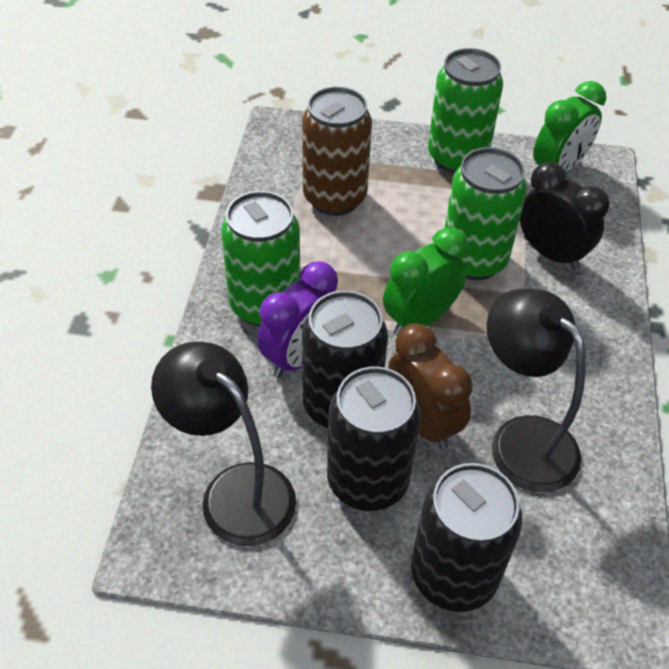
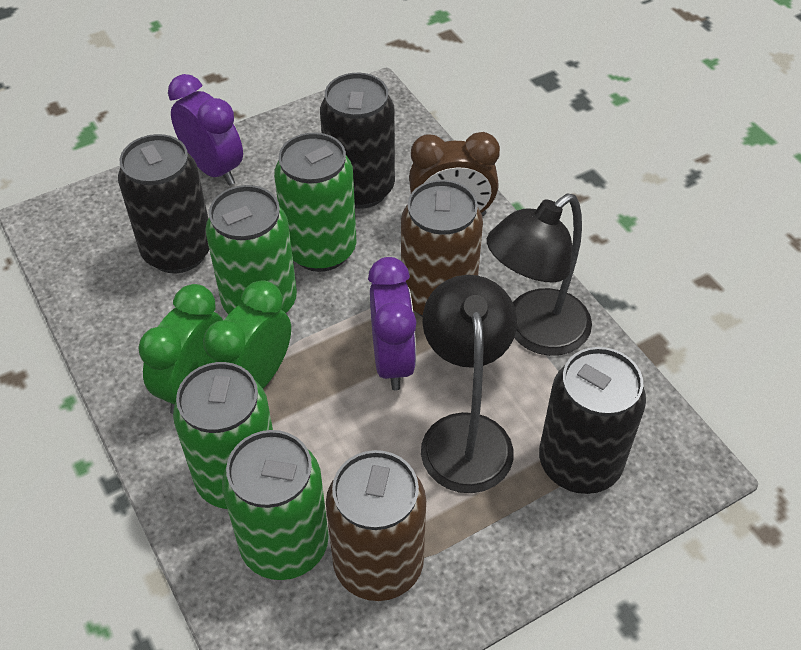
black clock: [519,162,610,270] = 1 -> none = 0
brown can: [302,86,372,216] = 1 -> [326,450,426,601] [401,180,483,317] = 2
green can: [221,191,300,327] [428,48,503,174] [445,147,527,280] = 3 -> [173,362,273,509] [206,185,297,315] [222,430,329,580] [274,133,356,272] = 4
purple clock: [257,261,338,378] = 1 -> [168,74,243,185] [368,257,416,390] = 2

